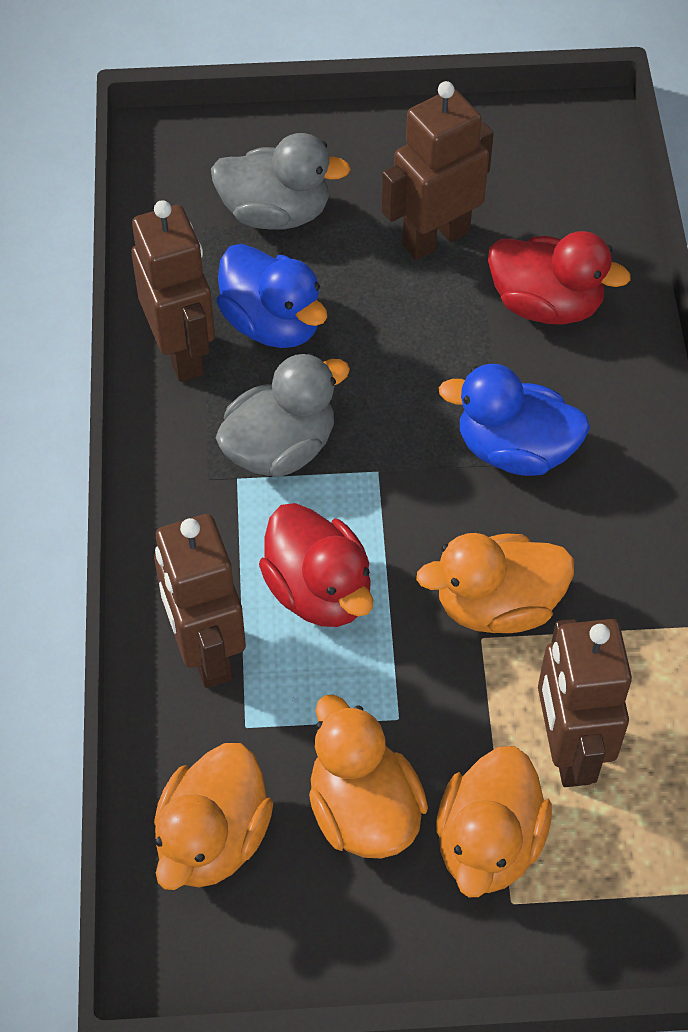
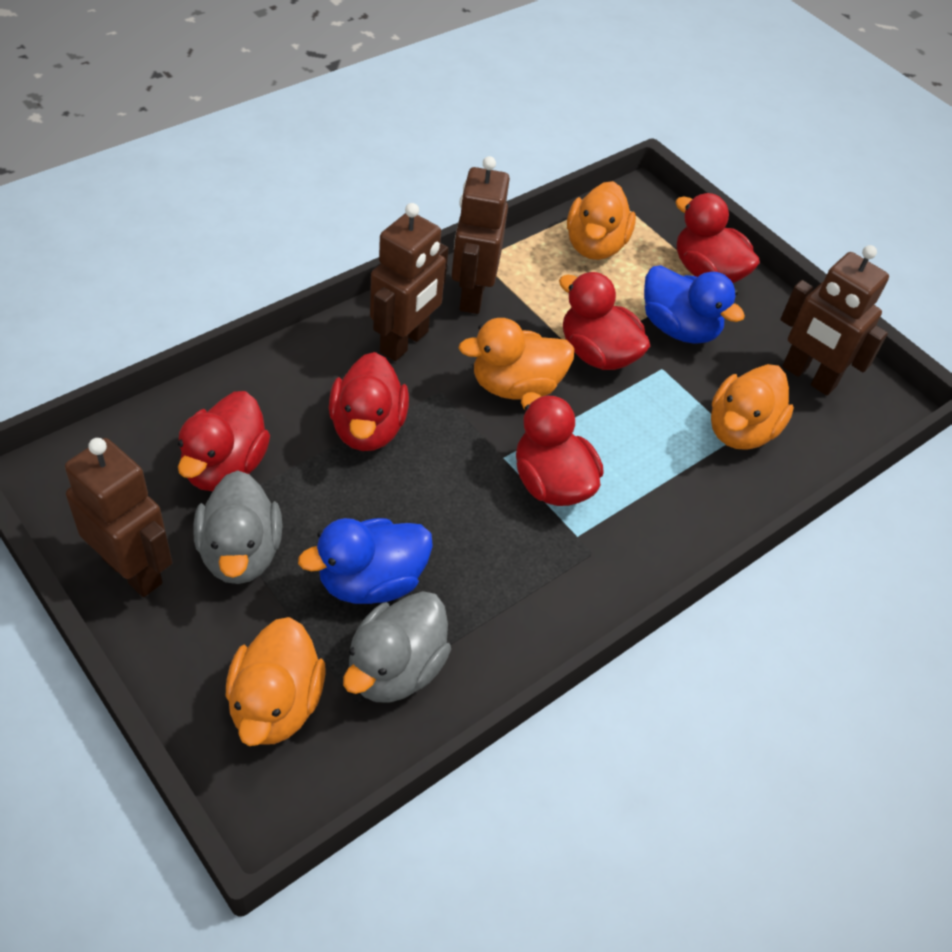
red duck: [259,503,373,627] [488,231,631,325] = 2 -> [178,391,270,491] [329,352,409,451] [516,392,604,506] [559,272,650,370] [675,193,760,283] = 5

